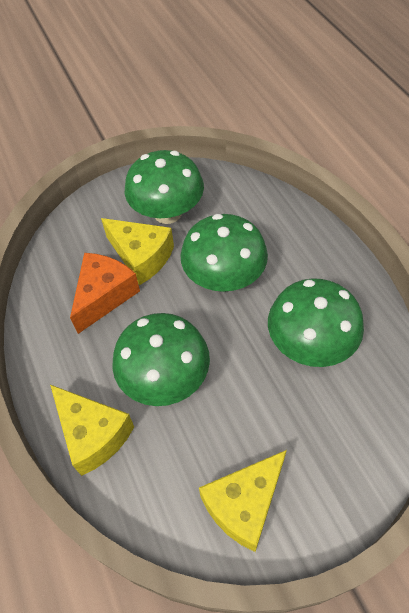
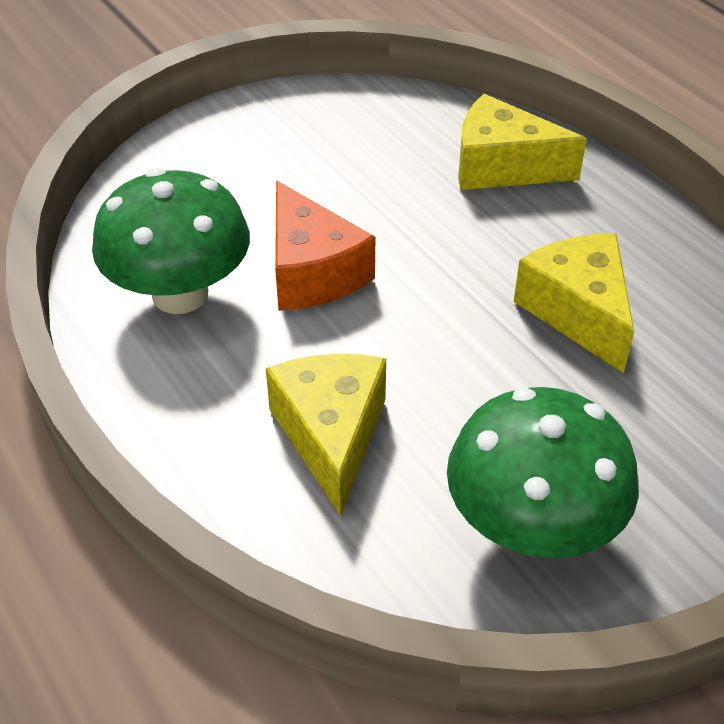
green mushroom: [112,313,210,406] [125,150,204,224] [180,214,268,292] [268,278,364,367] = 4 -> [92,168,250,314] [447,387,639,558] = 2

